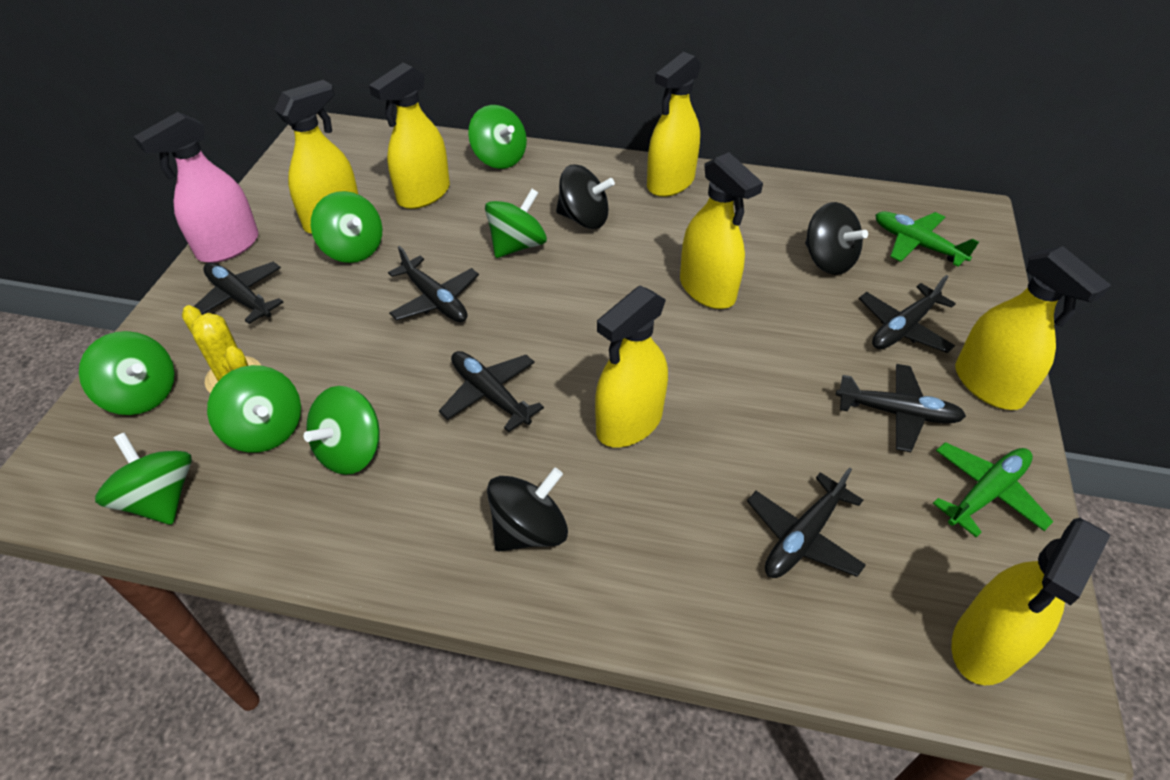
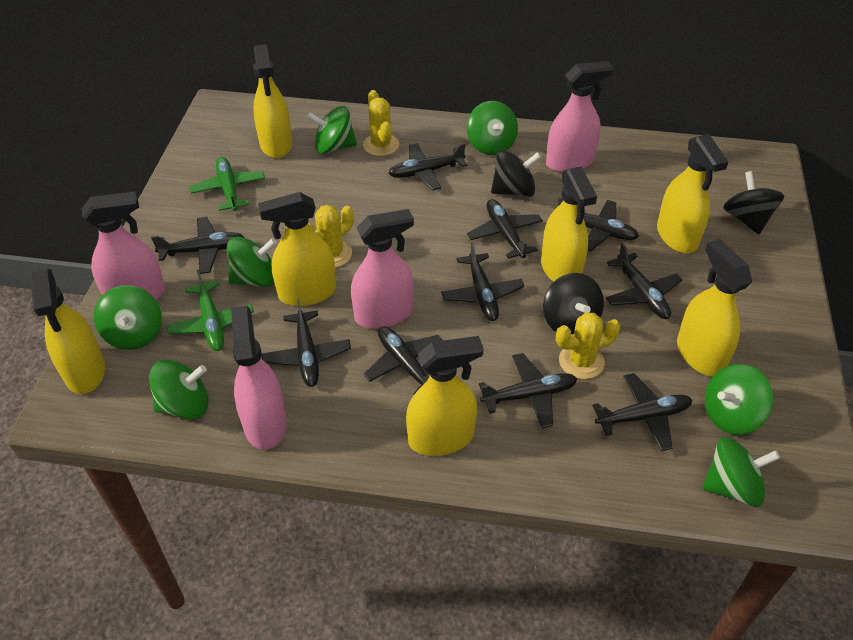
black plane: [194,262,284,324] [388,246,479,322] [439,351,544,432] [747,467,866,578] [836,364,966,452] [859,275,956,353] = 6 -> [151,217,245,274] [262,299,351,387] [364,326,443,394] [388,143,467,191] [441,241,525,321] [467,199,543,259] [479,353,577,428] [558,197,639,252] [592,373,692,451] [606,243,683,319] = 10
pink spray bottle: [133,112,258,263] = 1 -> [82,191,165,300] [231,306,287,450] [351,209,414,329] [546,61,613,172] = 4
yellow cactus: [182,305,261,393] = 1 -> [309,205,354,268] [363,90,399,156] [556,312,620,379] = 3

